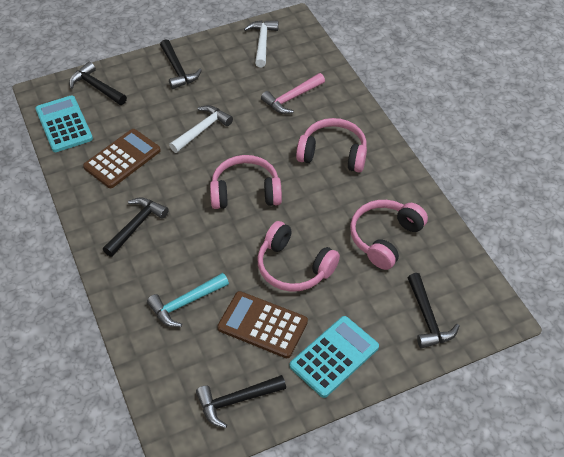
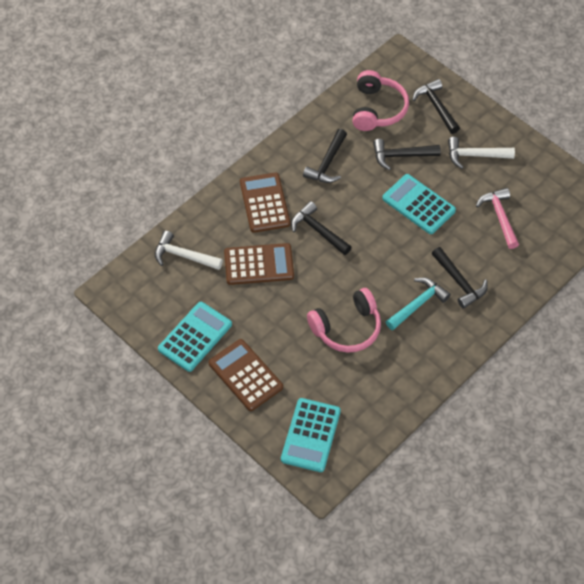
brown calculator: [83,129,161,188] [217,291,308,358] = 2 -> [209,339,283,411] [224,243,294,285] [240,173,290,233] = 3
pink headphones: [210,155,282,209] [257,221,340,292] [296,118,367,173] [350,200,428,270] = 4 -> [307,288,381,353] [352,70,409,131] = 2
turquoise calculator: [35,95,93,152] [290,316,379,398] = 2 -> [158,302,232,372] [281,398,341,472] [382,174,456,234] = 3

